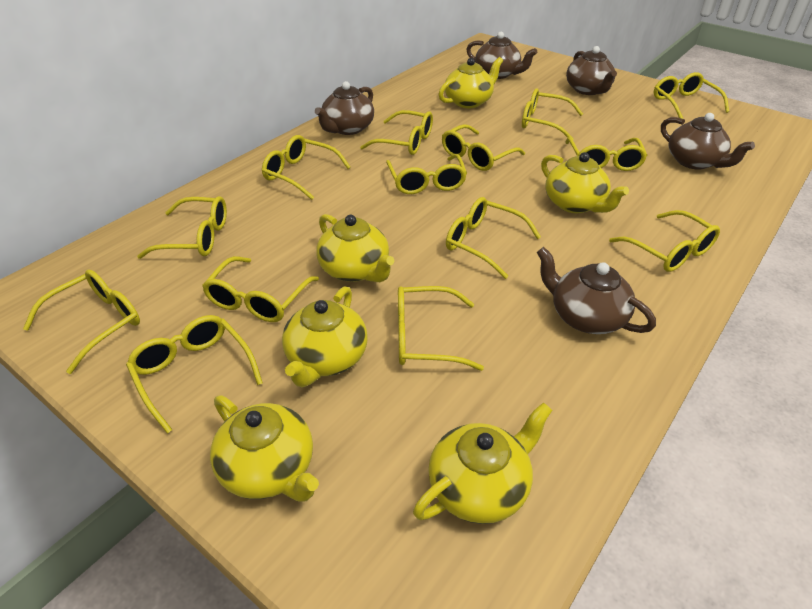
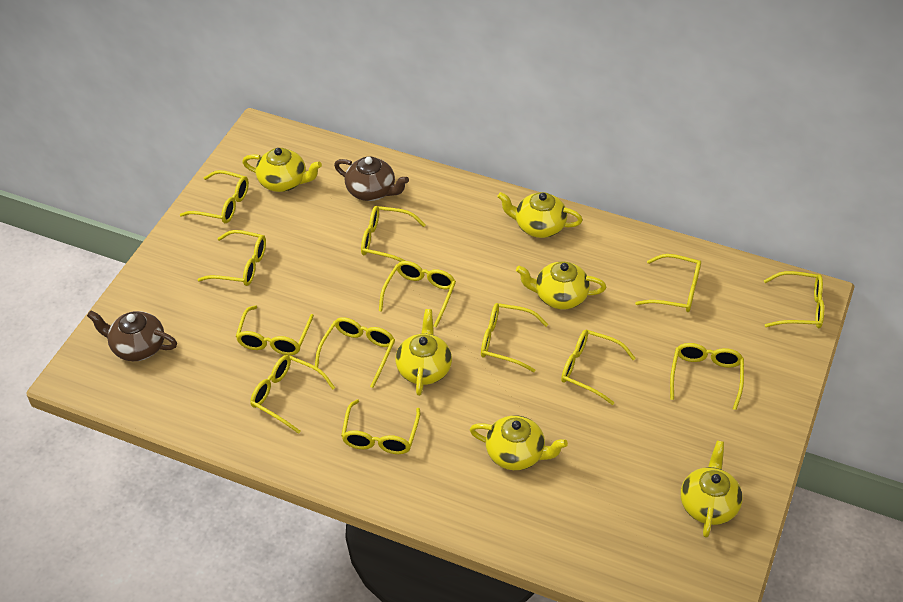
brown teapot: [315,81,374,135] [466,32,537,79] [537,247,656,334] [566,46,617,95] [661,113,755,170] = 5 -> [87,310,177,361] [334,157,409,201] = 2
yellow glasses: [23,270,140,374] [126,315,263,434] [137,196,227,259] [202,256,319,322] [262,135,351,200] [360,110,433,155] [386,154,467,194] [398,286,484,371] [442,124,525,171] [446,197,541,279] [522,88,583,140] [565,137,648,171] [609,210,720,272] [654,72,729,119] = 14 -> [180,170,249,223] [197,230,266,286] [236,305,314,355] [250,355,335,434] [315,317,395,388] [341,399,420,454] [361,206,426,262] [379,261,456,328] [481,303,548,372] [561,329,636,405] [635,254,701,312] [670,343,744,410] [764,271,824,328] = 13

